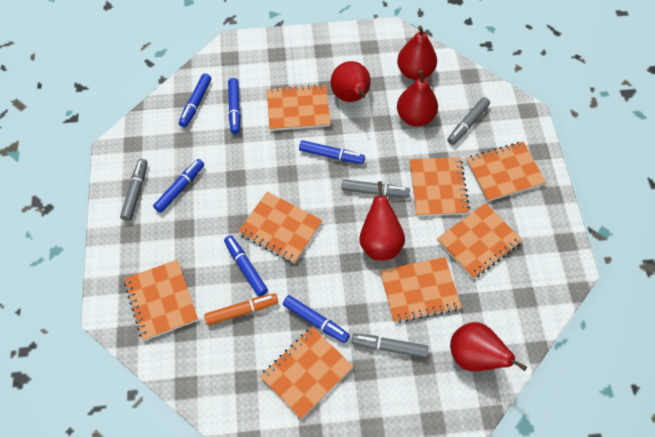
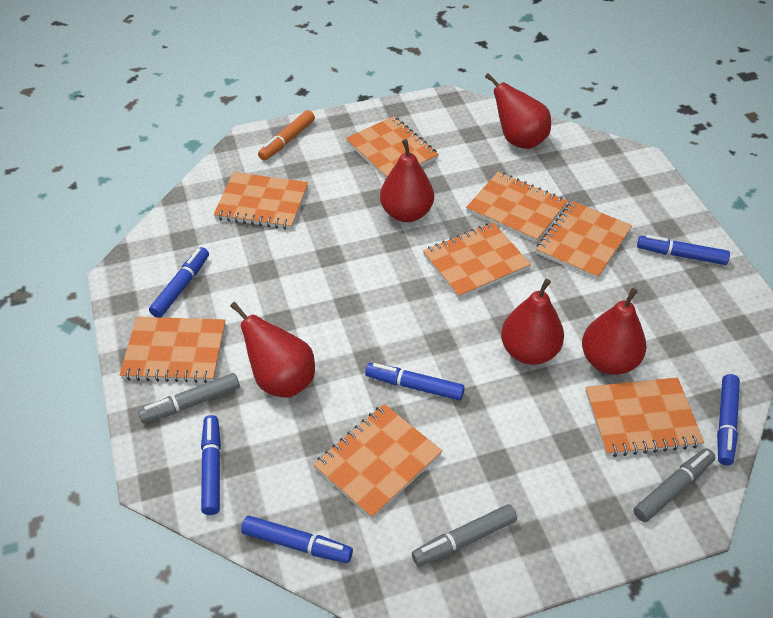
grey marker: [120,159,147,221] [341,179,410,198] [352,333,428,358] [447,97,490,145] = 4 -> [138,373,240,423] [412,504,517,566] [634,448,715,522] = 3

